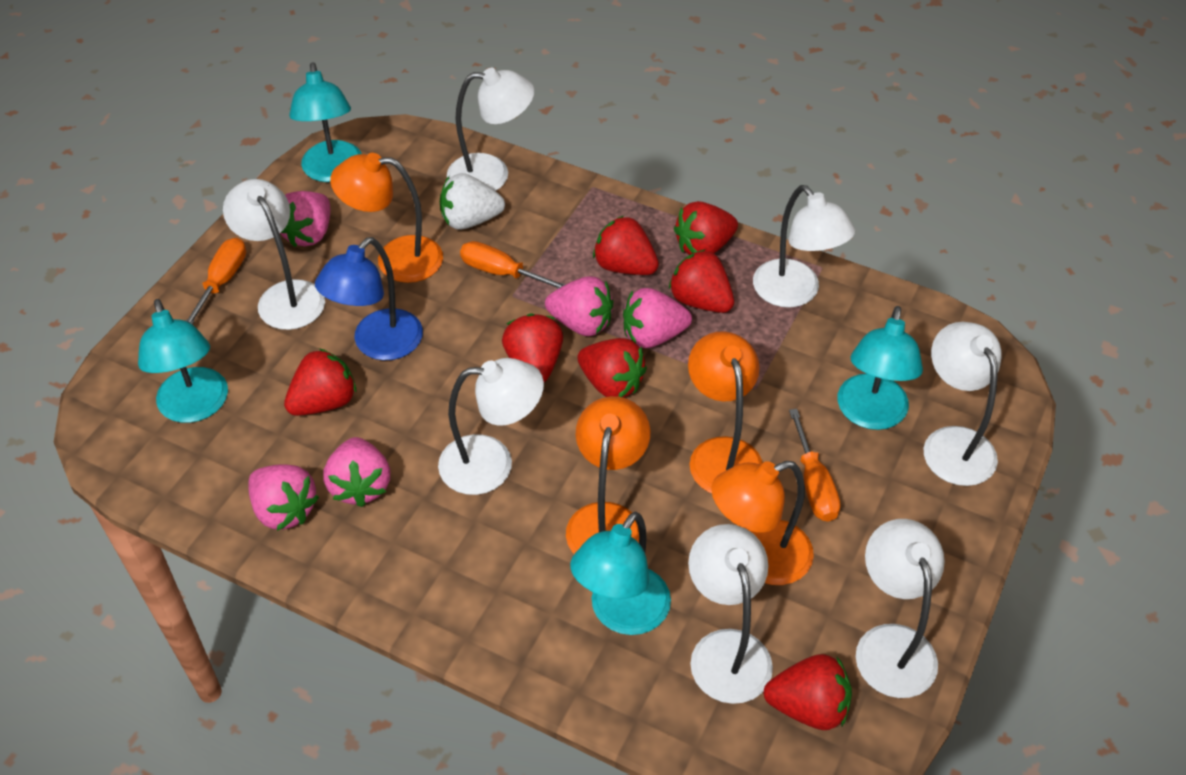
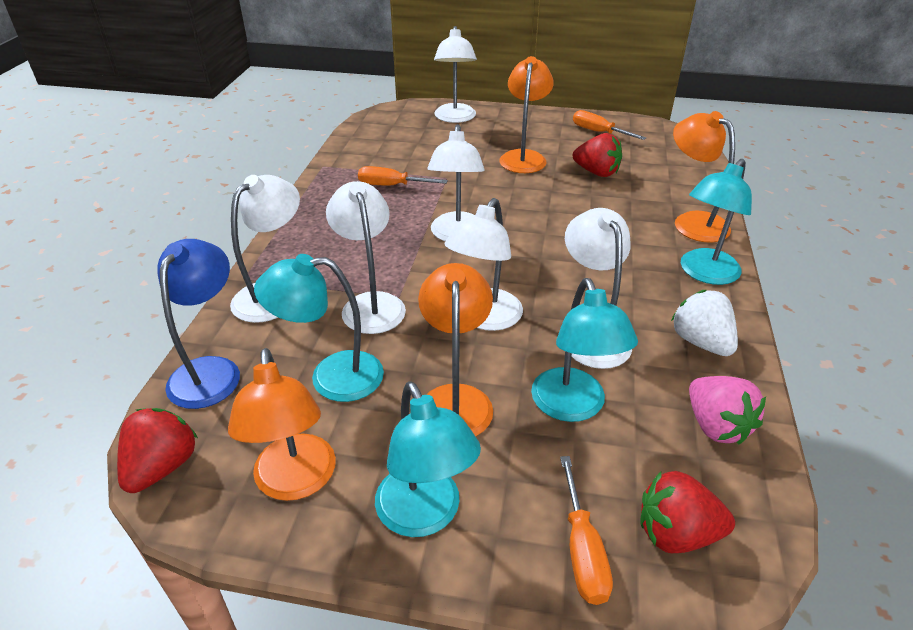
pink strawberry: [248,464,319,531] [280,191,330,247] [324,437,390,507] [545,276,613,336] [623,288,692,348] = 5 -> [689,376,766,445] = 1
red strawberry: [284,348,356,416] [502,313,563,383] [577,338,647,398] [593,216,659,275] [669,249,734,313] [674,201,738,255] [763,654,852,730] = 7 -> [117,408,198,493] [573,133,622,177] [641,471,735,553] = 3
white lamp: [223,179,325,330] [438,358,544,495] [447,68,534,191] [688,524,773,704] [753,185,855,308] [856,519,945,698] [923,322,1001,486] = 7 -> [230,175,300,323] [326,181,406,334] [427,124,485,241] [434,26,477,123] [445,198,523,331] [565,208,632,369] = 6

